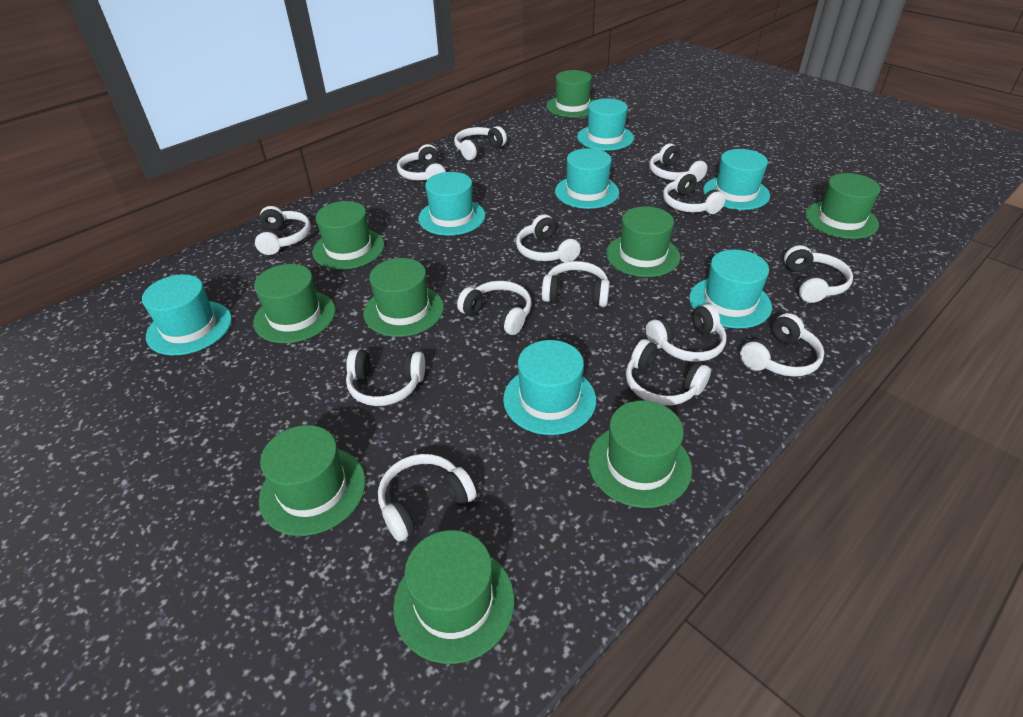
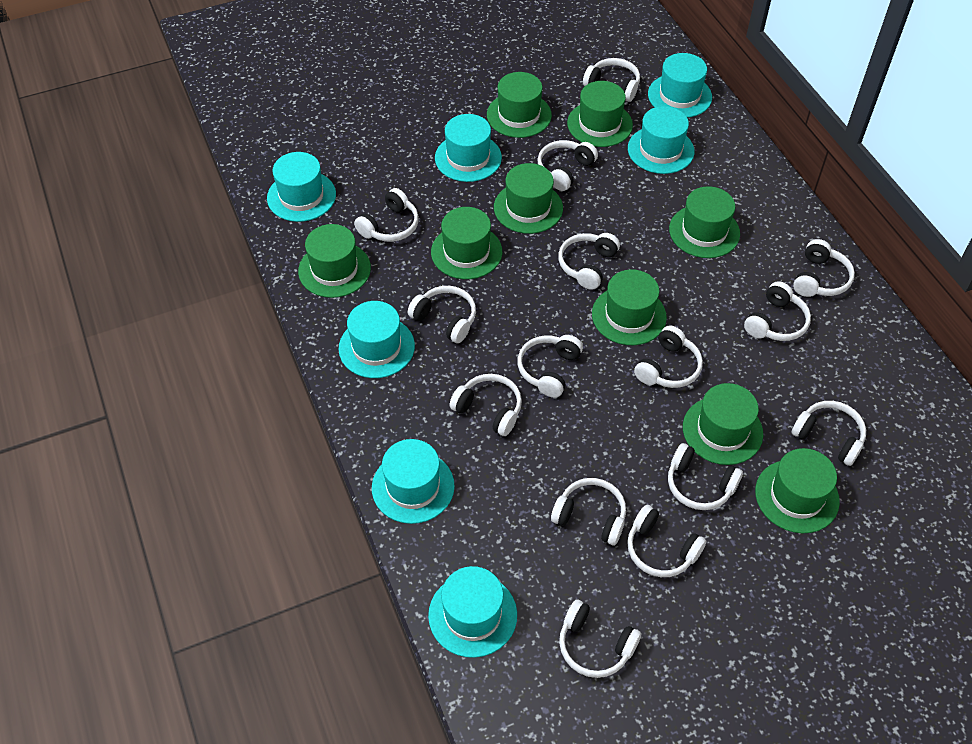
white headphones: [255,206,311,255] [346,349,425,406] [378,454,476,542] [397,144,446,181] [454,126,507,160] [457,281,532,335] [516,214,581,262] [542,261,610,307] [626,339,711,406] [646,304,727,362] [650,143,707,182] [663,171,725,214] [740,313,824,377] [784,245,853,303] = 14 -> [354,188,419,242] [408,286,476,343] [449,374,522,436] [518,335,583,398] [538,140,598,191] [551,478,626,545] [558,233,620,290] [559,599,641,678] [583,58,640,102] [627,505,706,577] [634,326,703,388] [668,443,743,510] [744,281,811,341] [791,401,866,466] [793,239,855,297] = 15

